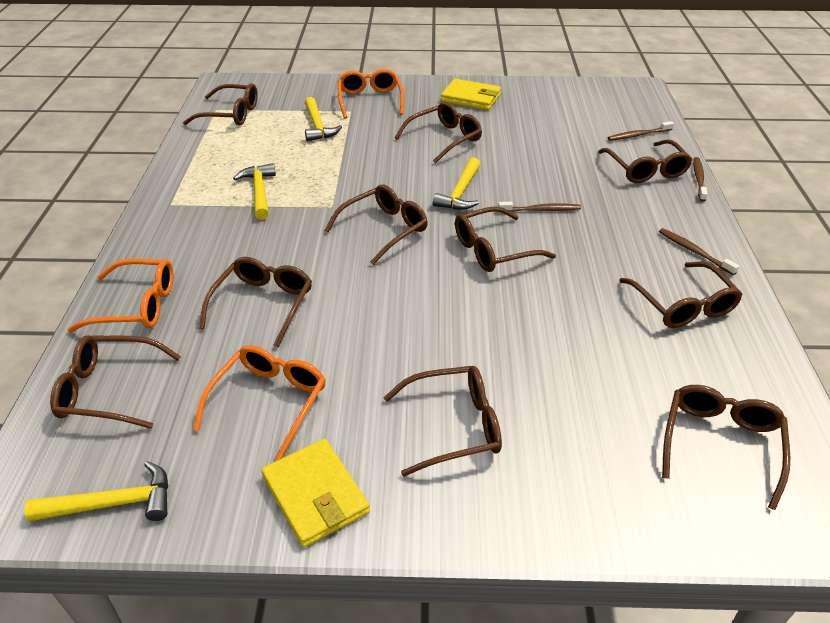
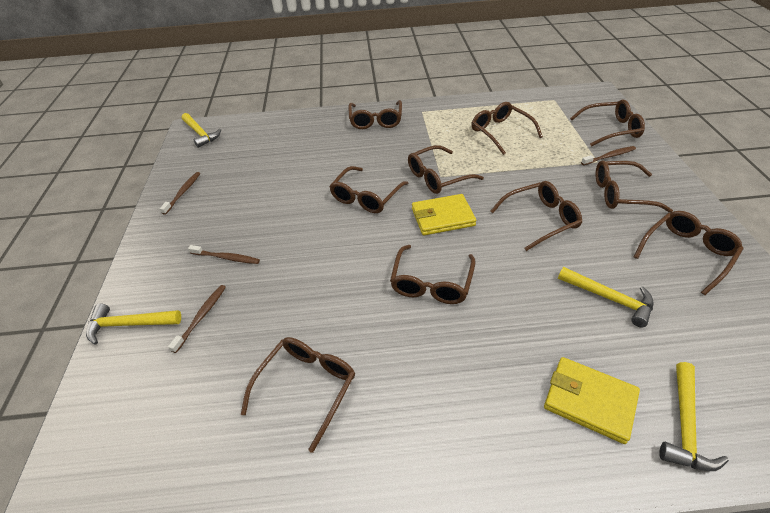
orange glasses: [67,259,173,333] [193,345,326,461] [338,69,405,119] = 3 -> none = 0

